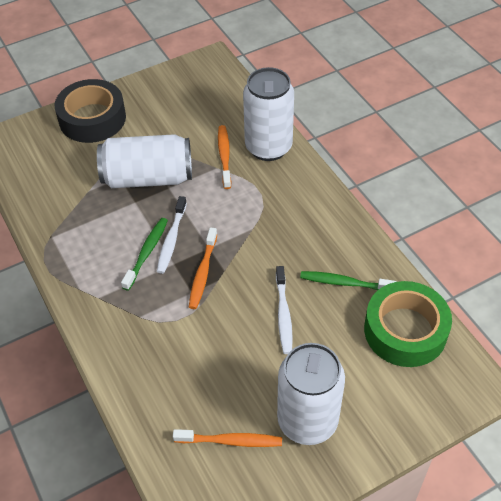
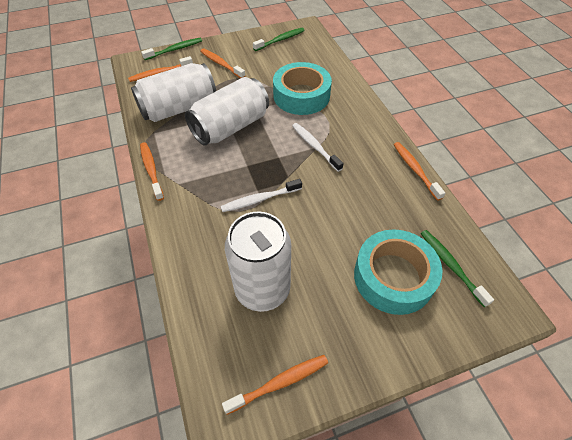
black tape: [54,79,126,143] = 1 -> none = 0
green tape: [364,281,452,367] = 1 -> none = 0
green toothbrush: [121,218,168,291] [300,271,397,290] = 2 -> [141,38,202,60] [253,28,305,51] [421,230,494,307] = 3
orange toothbrush: [173,429,282,447] [189,227,217,309] [218,125,231,189] = 3 -> [128,56,193,82] [140,142,164,201] [200,48,245,78] [222,355,328,415] [394,142,445,201] = 5
turquoise tape: none = 0 -> [273,62,332,115] [354,229,442,315] = 2

